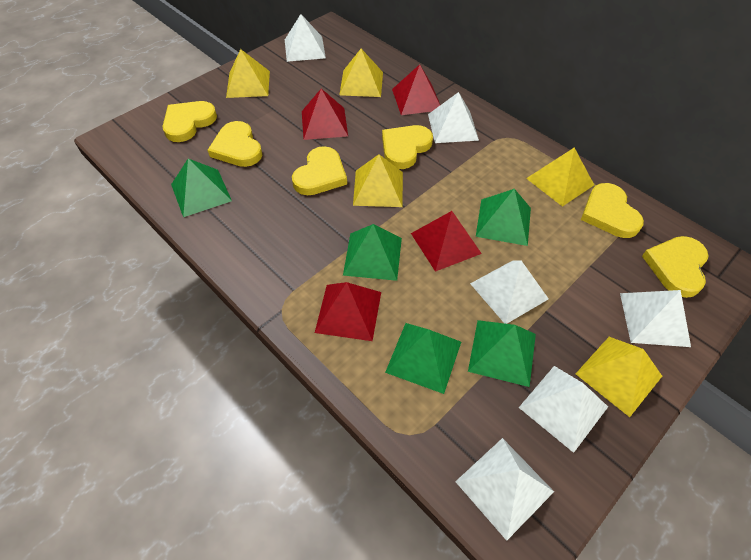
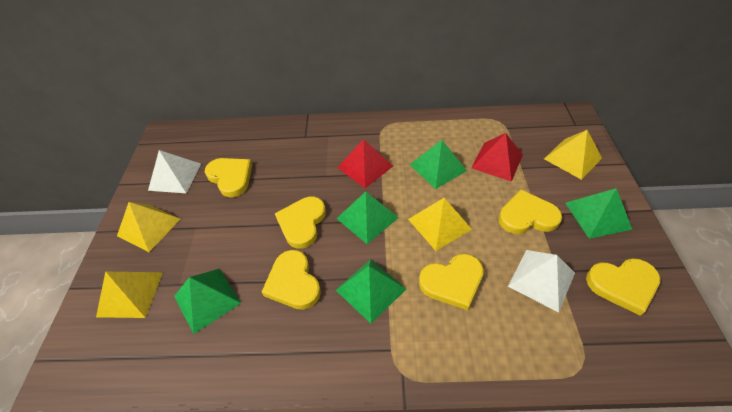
red pyramid: [302,89,348,140] [315,282,381,341] [392,64,440,115] [411,211,482,272] = 4 -> [337,139,393,188] [471,133,523,182] = 2
white pyramid: [285,14,326,62] [428,92,479,143] [455,438,554,541] [470,260,549,324] [519,366,608,453] [620,290,691,347] = 6 -> [148,150,201,193] [508,250,575,312] = 2
yellow pyramid: [226,49,270,98] [340,49,383,97] [353,154,403,207] [526,148,594,207] [576,337,662,417] = 5 -> [96,272,163,318] [117,202,180,252] [408,198,472,251] [544,130,602,180] = 4

